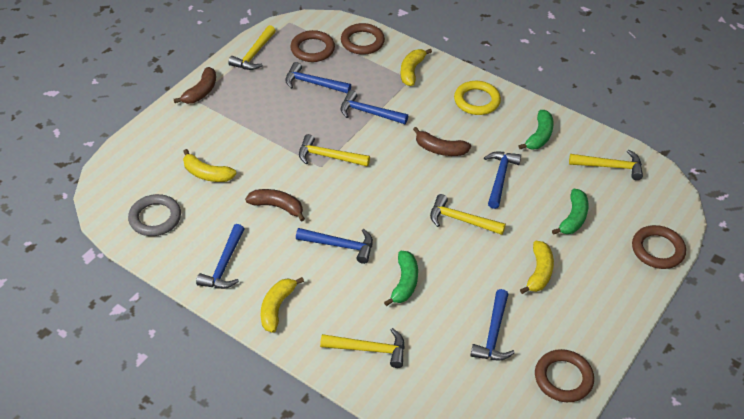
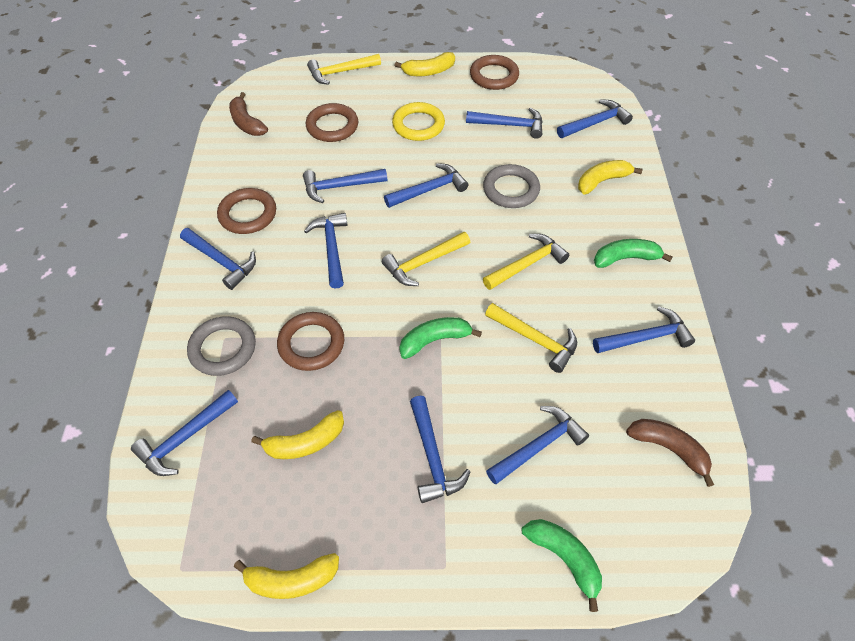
blue hammer: [196,224,245,289] [285,62,351,93] [296,228,373,264] [341,90,408,124] [470,289,515,361] [484,152,521,209] = 6 -> [131,390,238,476] [180,228,256,290] [303,169,387,203] [304,213,347,289] [384,163,468,208] [410,396,471,503] [466,107,543,139] [486,406,589,484] [557,100,633,138] [593,306,695,353] = 10
brown banana: [174,67,216,104] [245,189,305,222] [413,127,471,156] = 3 -> [229,92,268,136] [626,419,714,487] = 2
grey ring: [128,194,181,236] = 1 -> [187,316,256,376] [483,164,540,208] = 2
yellow hammer: [228,25,276,70] [299,134,370,167] [320,328,405,368] [430,194,506,235] [569,150,643,180] = 5 -> [307,54,381,85] [382,232,470,286] [483,234,569,290] [485,303,577,373] = 4

